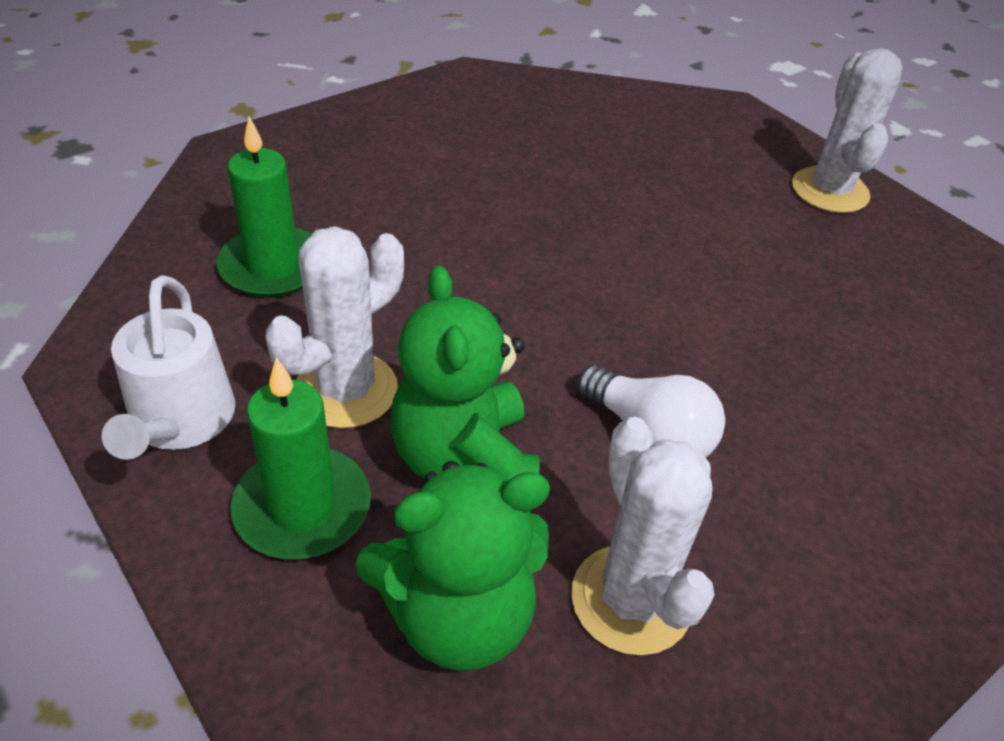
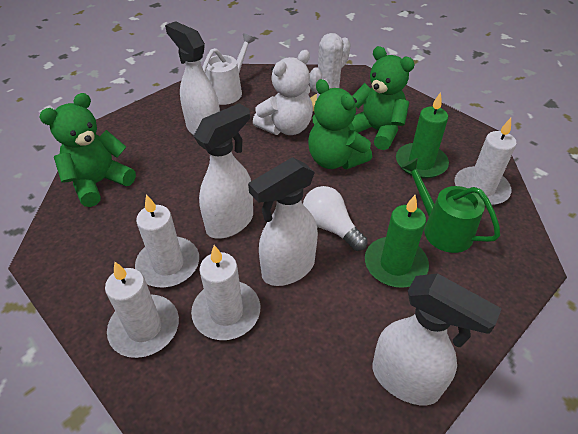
green teddy bear: [356,461,550,671] [391,265,540,480] = 2 -> [39,93,136,207] [308,79,372,169] [348,46,415,150] = 3
green watering can: none = 0 -> [401,158,500,253] = 1
white cactus: [266,226,404,428] [571,417,715,656] [792,48,902,213] = 3 -> [309,33,351,112] = 1
white candle: none = 0 -> [105,262,179,358] [135,194,199,288] [191,245,260,340] [455,118,517,206] = 4
white spray bottle: none = 0 -> [165,21,220,135] [194,103,253,238] [248,157,318,286] [372,273,502,405] = 4
white teddy bear: none = 0 -> [253,50,313,135] = 1

